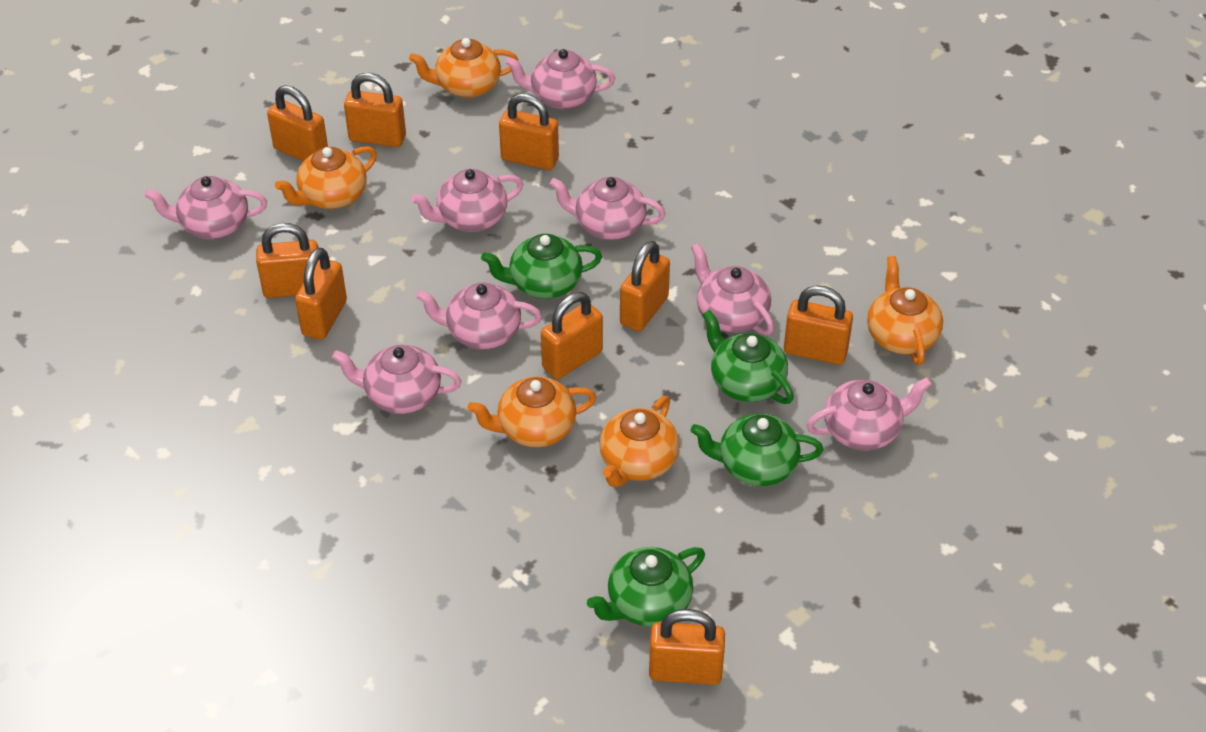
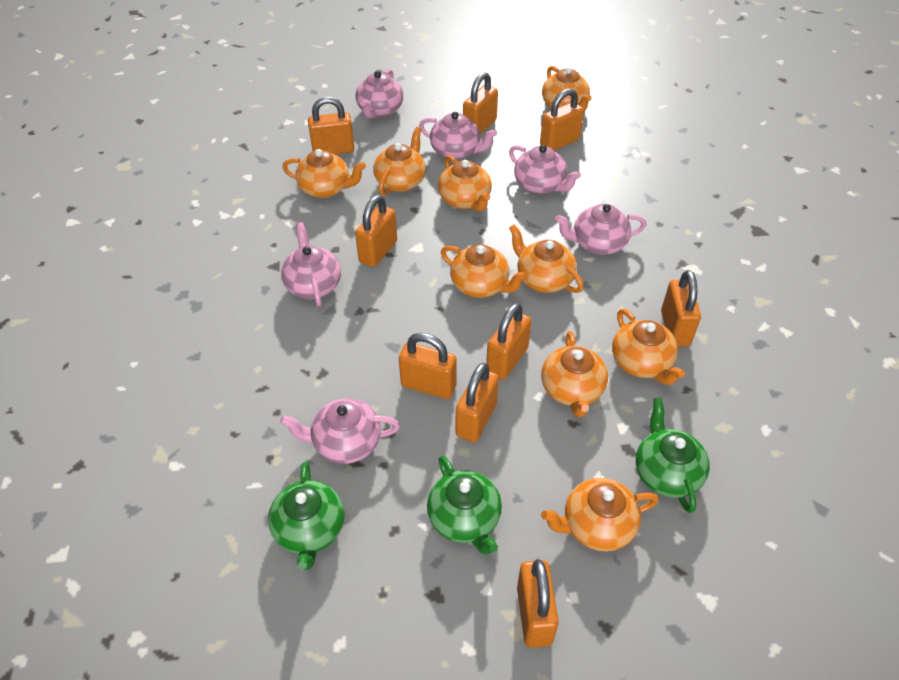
green teapot: [481,234,602,299] [587,547,705,626] [691,413,823,486] [703,310,794,404] = 4 -> [268,462,344,570] [427,455,502,554] [636,398,710,513] = 3
orange teapot: [275,146,377,209] [409,38,519,98] [467,377,596,447] [599,396,680,487] [867,256,943,365] = 5 -> [282,149,366,198] [373,127,426,195] [438,155,492,211] [441,244,527,298] [509,224,584,293] [541,331,608,417] [541,478,659,552] [542,66,592,112] [612,309,685,385] = 9
pink teapot: [145,176,267,239] [332,345,462,414] [411,169,523,232] [416,283,542,349] [505,49,615,109] [550,177,665,240] [691,243,774,335] [807,377,932,450] = 8 -> [280,398,400,464] [281,222,341,306] [356,69,403,118] [419,112,497,160] [509,145,581,194] [555,204,646,255] = 6

